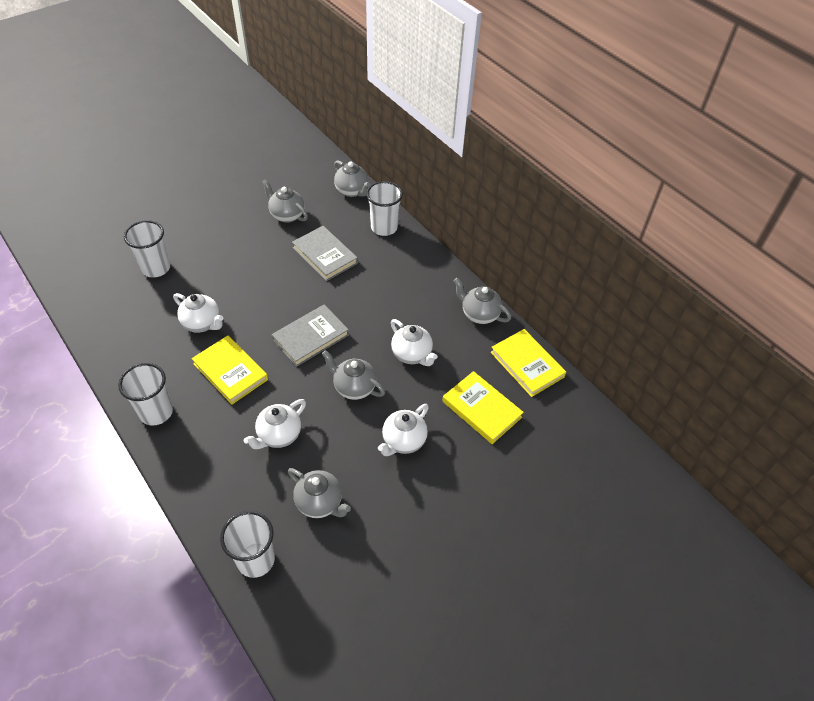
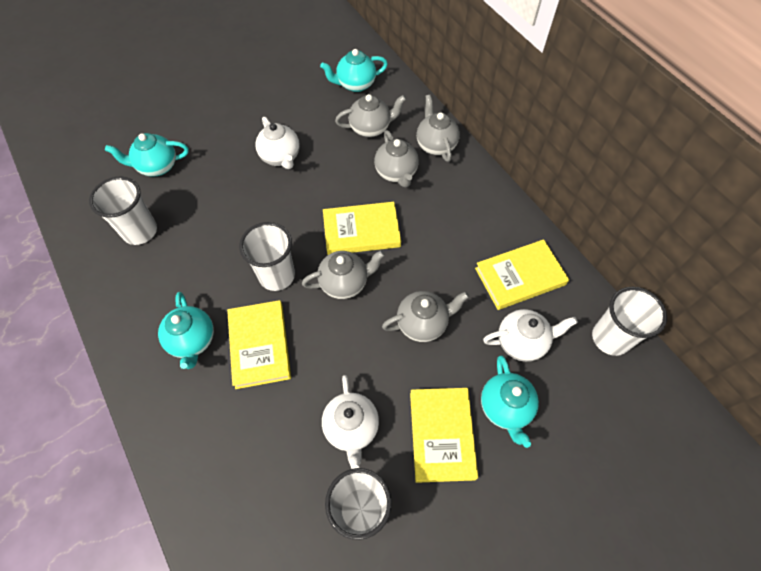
grey book: [272,305,349,367] [292,226,358,281] = 2 -> none = 0
turquoise teapot: none = 0 -> [105,133,189,177] [158,292,214,369] [320,49,388,92] [481,356,539,448] = 4
white teapot: [173,293,223,333] [244,399,306,449] [378,404,429,456] [391,319,437,366] = 4 -> [255,117,300,169] [322,375,379,469] [483,309,578,362] = 3
yellow book: [192,335,268,405] [442,371,524,444] [490,329,566,397] = 3 -> [227,300,291,389] [323,202,401,255] [410,388,478,483] [475,239,569,310] = 4

